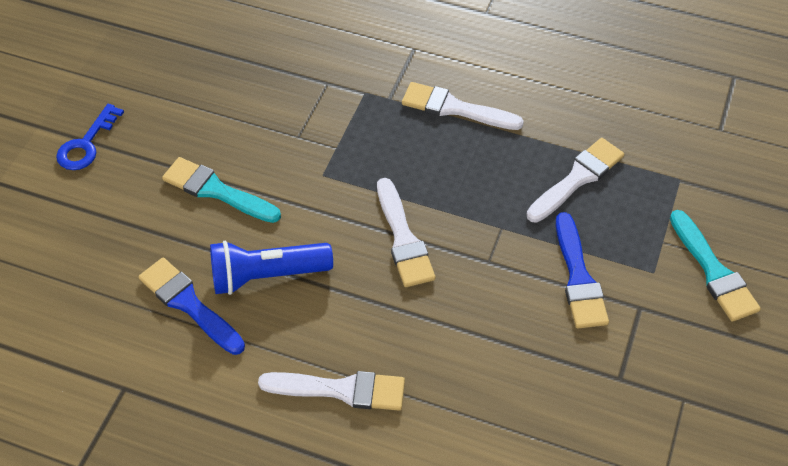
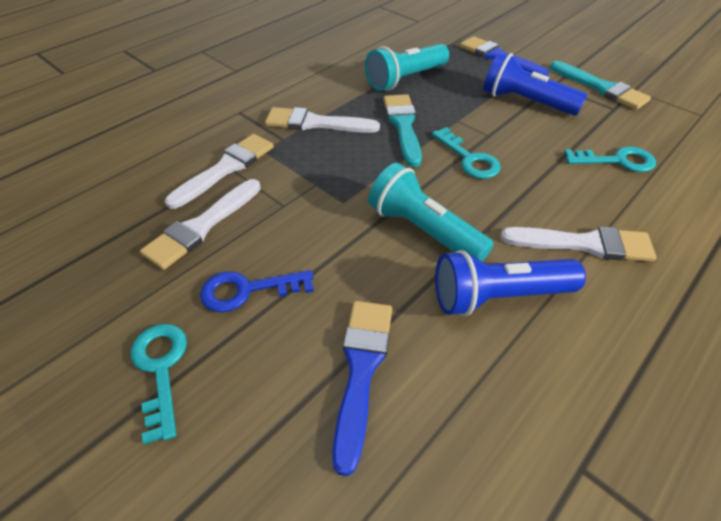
blue flashlight: [210,241,333,295] = 1 -> [435,250,586,316] [483,51,587,115] = 2
turquoise flashlight: none = 0 -> [365,44,449,91] [368,163,494,262] = 2
turquoise key: none = 0 -> [131,324,187,444] [432,127,501,179] [564,147,656,172] = 3

